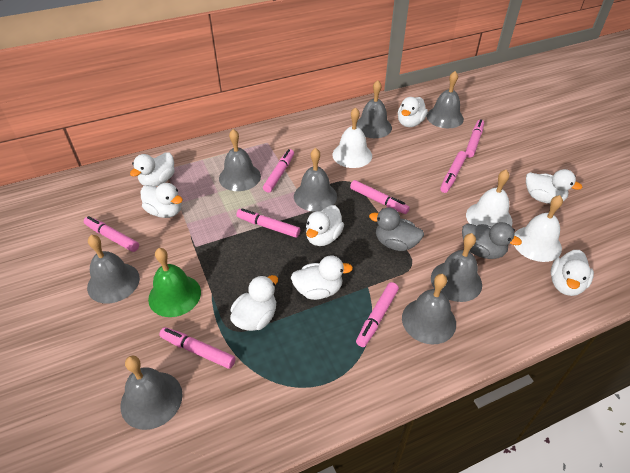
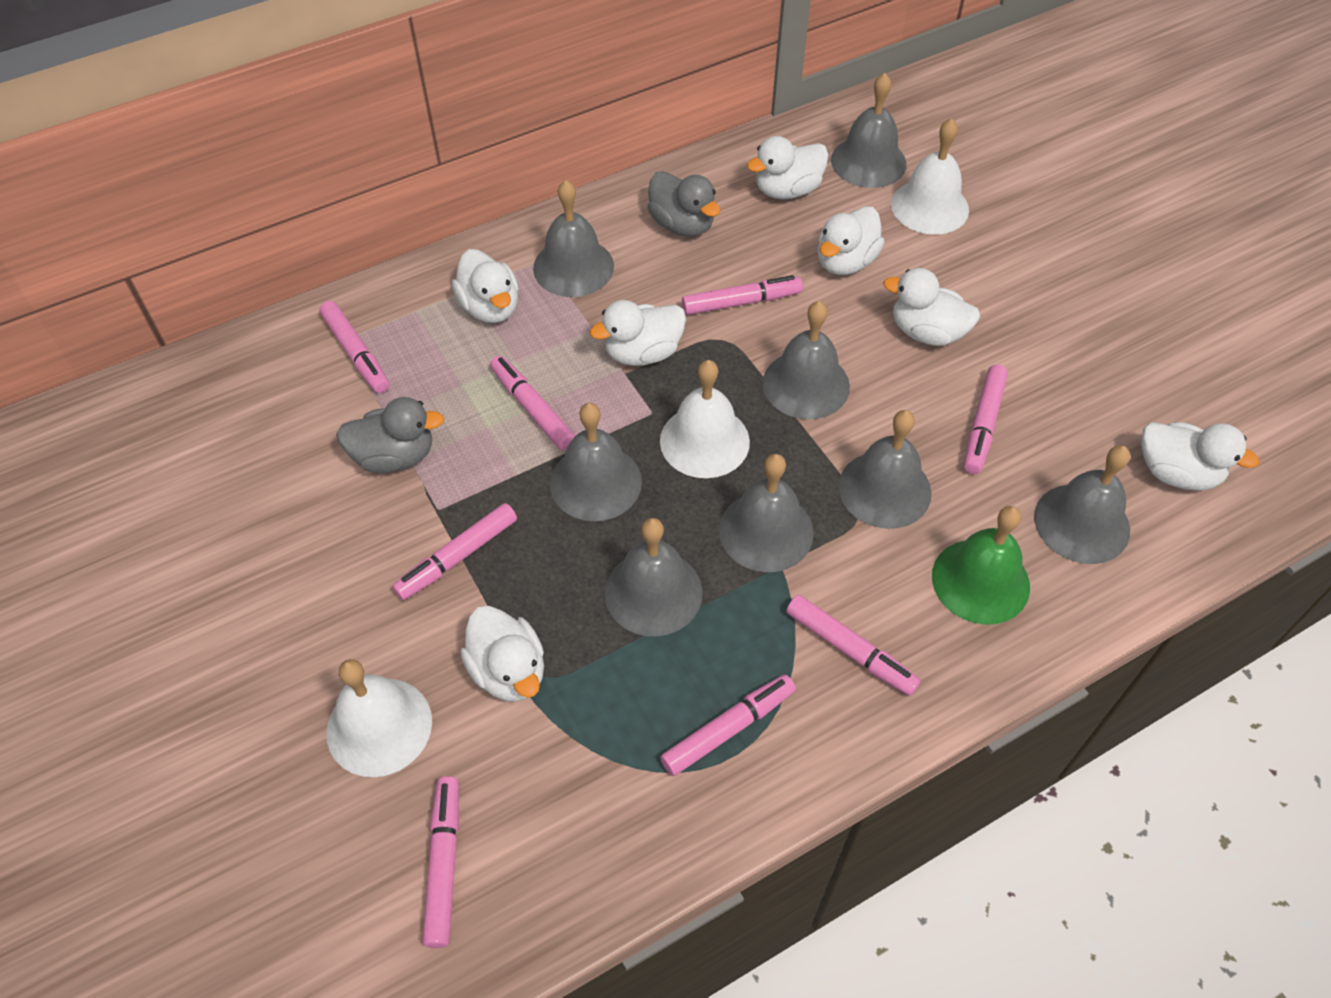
white duck: [130,152,175,186] [140,183,183,218] [230,275,278,331] [291,256,353,300] [306,205,344,246] [398,97,428,127] [526,169,583,204] [551,250,594,296] = 8 -> [452,249,519,323] [460,606,544,702] [590,300,686,366] [747,136,829,199] [818,206,885,275] [883,268,980,346] [1141,422,1259,491] = 7

